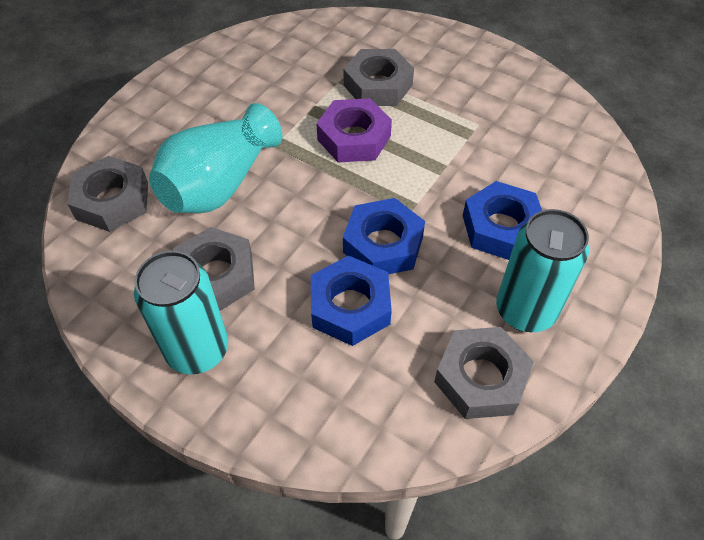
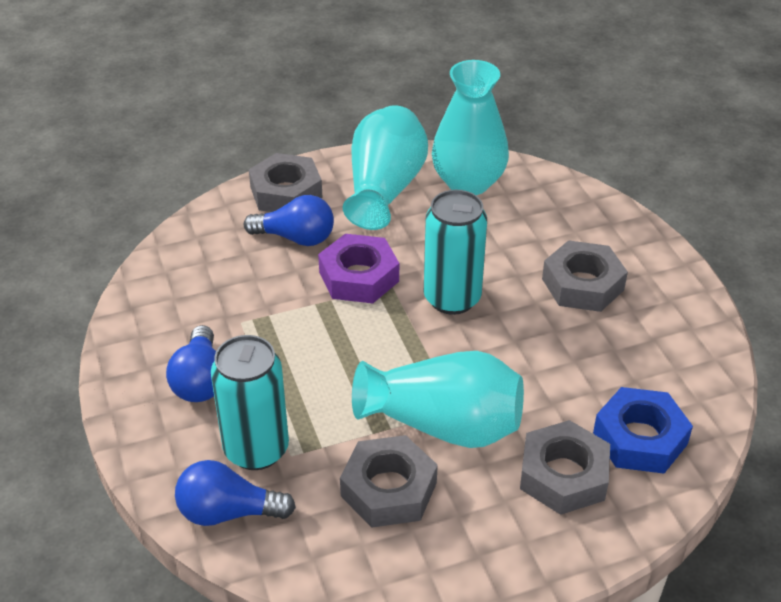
blue light bulb: none = 0 -> [166,325,216,402] [175,460,296,526] [244,195,334,246] = 3
blue nut: [311,255,392,346] [343,198,425,274] [463,181,542,260] = 3 -> [593,387,693,474] = 1
turquoise vase: [149,103,282,213] = 1 -> [343,105,428,230] [352,351,524,448] [432,60,509,195] = 3

